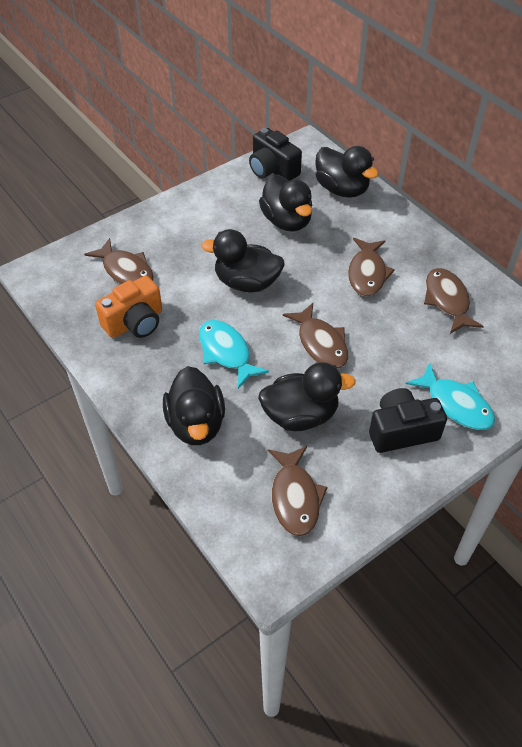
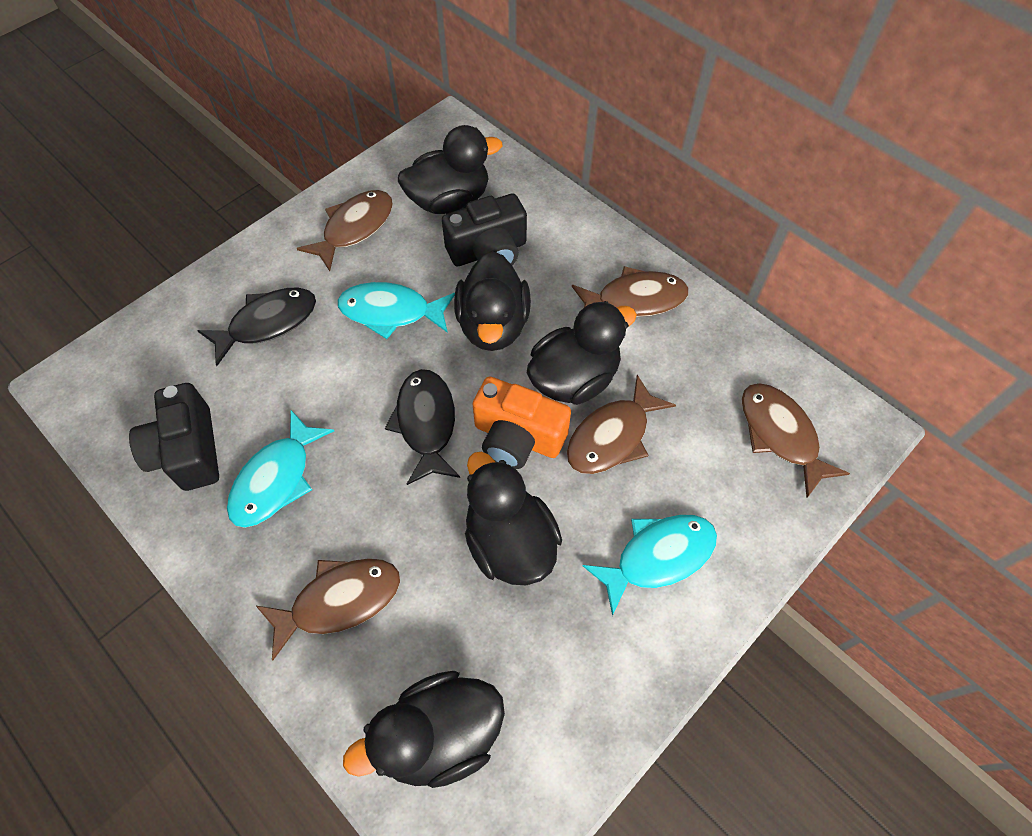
black fish: none = 0 -> [197,287,316,366] [385,369,460,485] = 2
turquoise fish: [199,320,269,389] [406,362,495,430] = 2 -> [227,410,334,528] [337,282,455,339] [583,515,717,616] = 3

